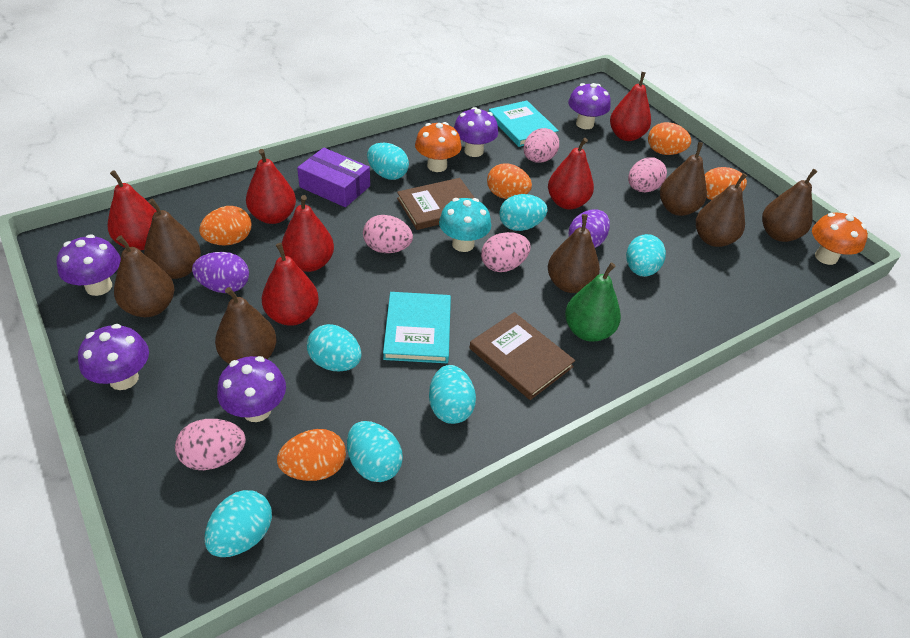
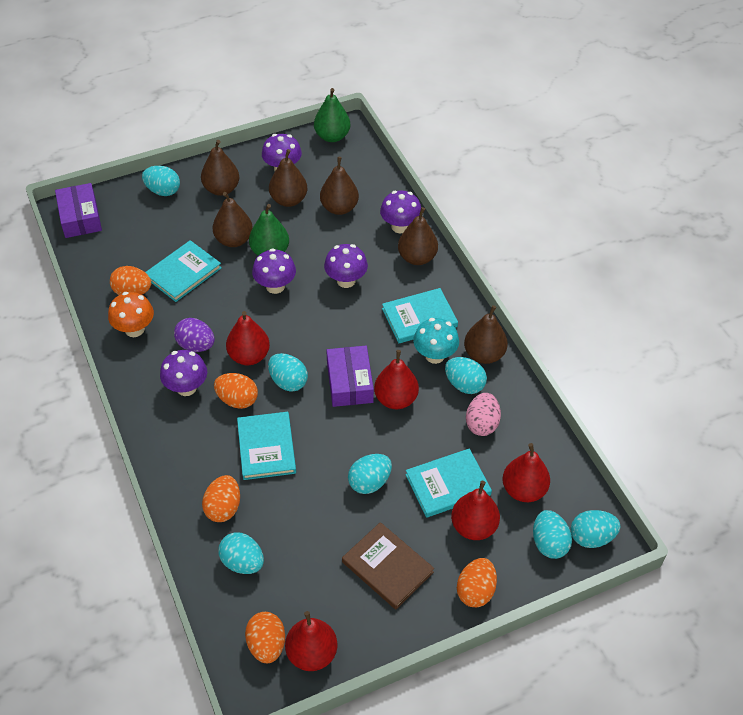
brown book: [397,178,475,230] [470,312,575,400] = 2 -> [342,522,434,609] = 1
brown pear: [114,235,174,317] [144,198,201,279] [215,287,277,364] [548,214,600,293] [660,142,707,216] [696,173,747,247] [762,169,818,242] = 7 -> [201,140,240,196] [213,192,253,247] [269,149,307,207] [320,157,359,215] [398,207,438,265] [464,305,508,364] = 6
green pear: [565,263,621,342] = 1 -> [249,204,289,256] [314,88,350,142] = 2
orange mushroom: [415,122,462,172] [812,212,868,265] = 2 -> [108,292,154,337] = 1
pink egg: [175,419,246,470] [363,215,413,253] [481,232,531,272] [524,128,559,163] [628,157,667,193] = 5 -> [466,393,501,436] = 1
purple box: [297,148,370,207] = 1 -> [55,183,102,238] [326,346,374,407] = 2
purple egg: [192,252,249,293] [569,209,610,248] = 2 -> [174,318,215,352] = 1
red pear: [108,170,157,250] [246,149,296,224] [262,243,319,326] [282,195,334,272] [548,138,594,209] [610,72,651,141] = 6 -> [226,311,270,365] [285,611,337,671] [374,350,419,409] [451,481,500,540] [503,443,550,502] = 5
turquoise book: [383,292,451,363] [489,100,559,147] = 2 -> [145,240,222,302] [237,412,296,480] [382,288,458,343] [405,448,492,518] = 4

